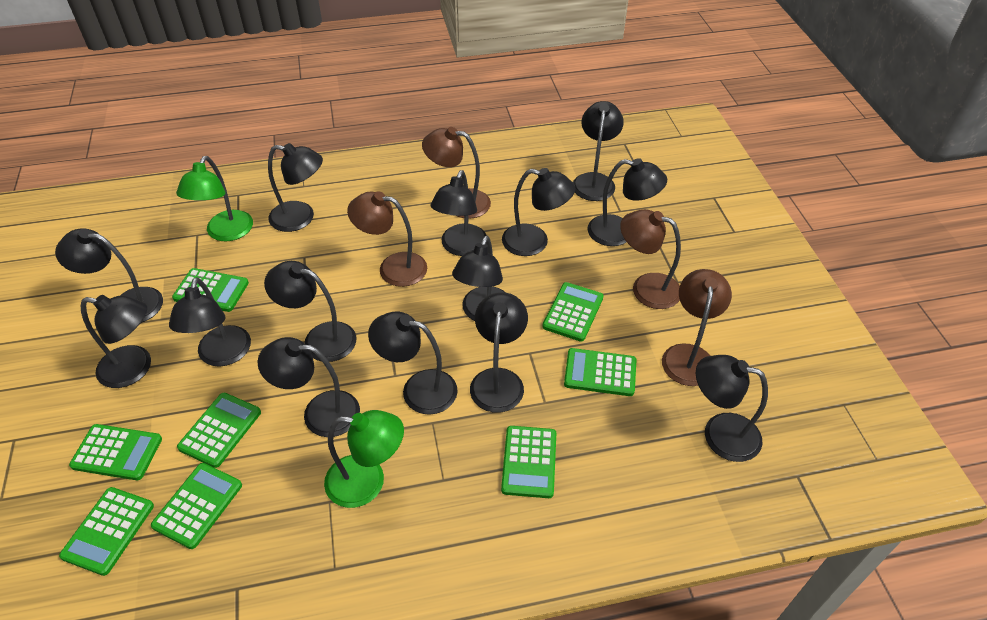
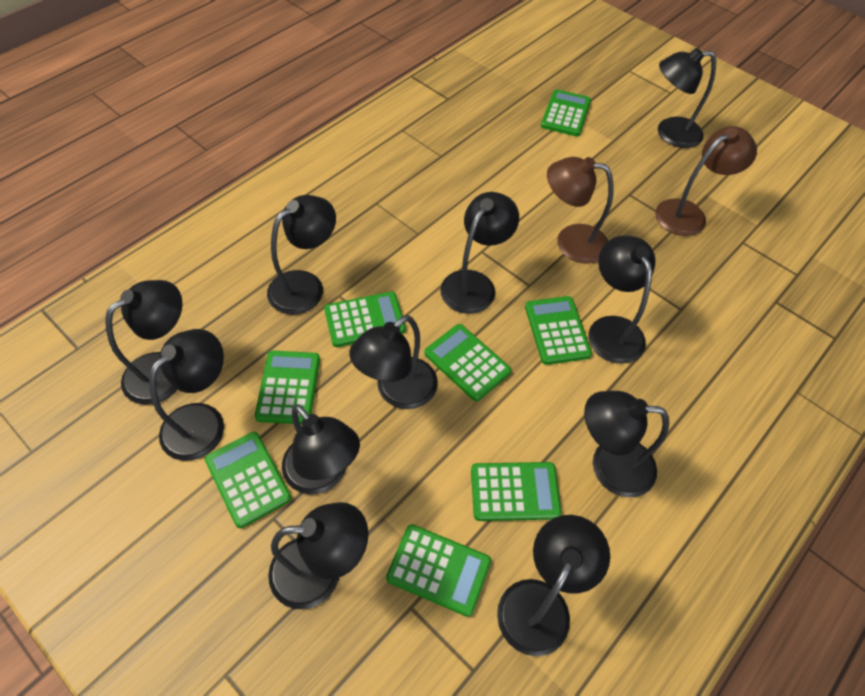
black lamp: [55,228,163,323] [81,295,151,388] [169,277,251,367] [258,337,360,437] [264,261,356,362] [268,143,323,232] [368,312,458,415] [431,170,487,256] [452,236,506,321] [470,292,528,413] [502,168,576,256] [573,101,624,201] [587,158,667,246] [696,355,768,462] = 14 -> [105,280,183,405] [149,329,224,461] [267,195,336,315] [268,502,368,609] [282,404,360,495] [349,315,438,409] [440,192,519,314] [497,515,610,656] [584,391,669,497] [589,235,656,364] [658,48,716,148] = 11
brown lamp: [347,191,427,287] [422,127,491,219] [620,209,681,309] [662,269,732,386] = 4 -> [547,157,614,264] [655,126,757,236] = 2
green lamp: [176,156,253,241] [324,410,404,508] = 2 -> none = 0

